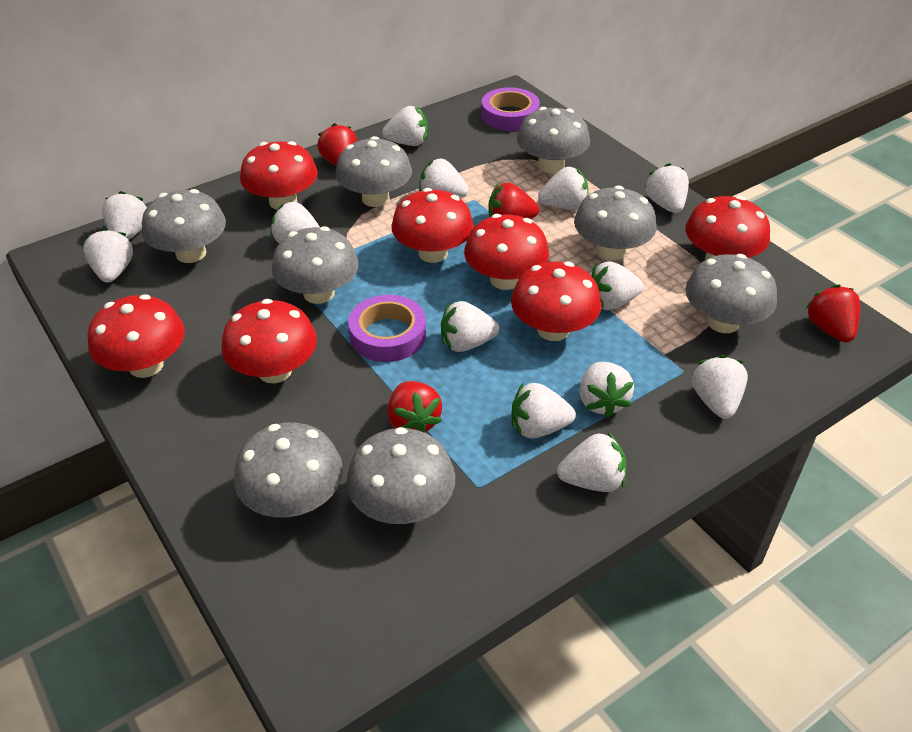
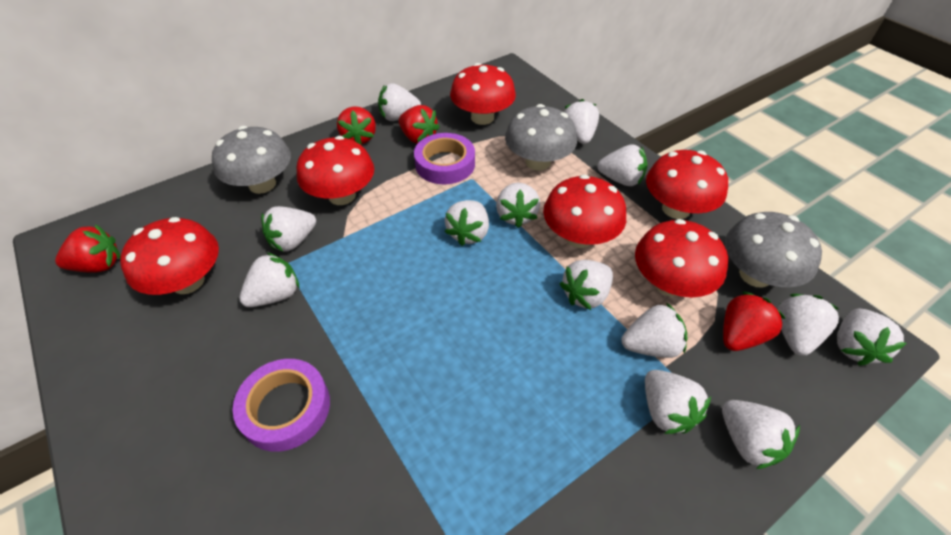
grey mushroom: [142,189,226,263] [234,422,343,518] [272,226,359,304] [335,136,412,207] [346,427,455,524] [517,107,590,173] [574,185,657,260] [686,254,777,333] = 8 -> [212,126,291,194] [505,104,577,171] [725,212,822,287] = 3
red mushroom: [87,294,185,378] [221,299,317,383] [240,141,318,210] [391,188,474,263] [464,214,549,290] [511,262,602,341] [685,196,770,260] = 7 -> [120,217,219,295] [297,136,374,205] [450,63,516,125] [543,175,626,248] [635,219,728,297] [646,150,728,219] = 6

